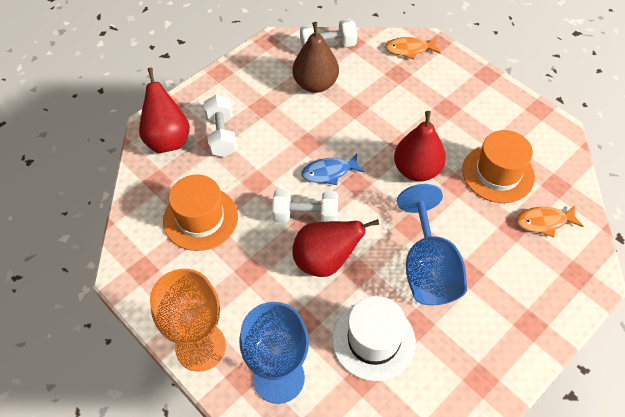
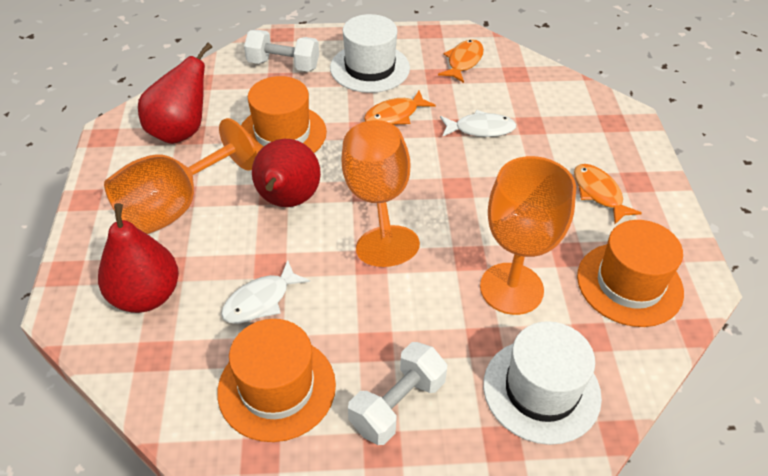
blue fish: [301,154,365,185] = 1 -> none = 0
blue goblet: [239,302,309,404] [397,184,467,305] = 2 -> none = 0
brown pear: [293,22,339,93] = 1 -> none = 0
orange fish: [385,37,441,59] [516,205,584,237] = 2 -> [364,91,436,125] [438,39,484,83] [574,164,642,224] = 3
orange goblet: [150,269,226,372] = 1 -> [104,118,257,234] [341,120,420,267] [480,156,576,315] = 3
orange hat: [163,175,238,251] [462,130,535,203] = 2 -> [217,319,336,442] [241,76,327,154] [577,220,684,327] = 3
white dumbbell: [204,95,237,157] [272,189,338,223] [300,19,357,47] = 3 -> [244,30,319,72] [348,342,447,445] = 2
white fish: none = 0 -> [221,260,310,324] [440,110,516,137] = 2
white hat: [332,296,416,381] = 1 -> [330,14,410,93] [483,321,602,445] = 2

